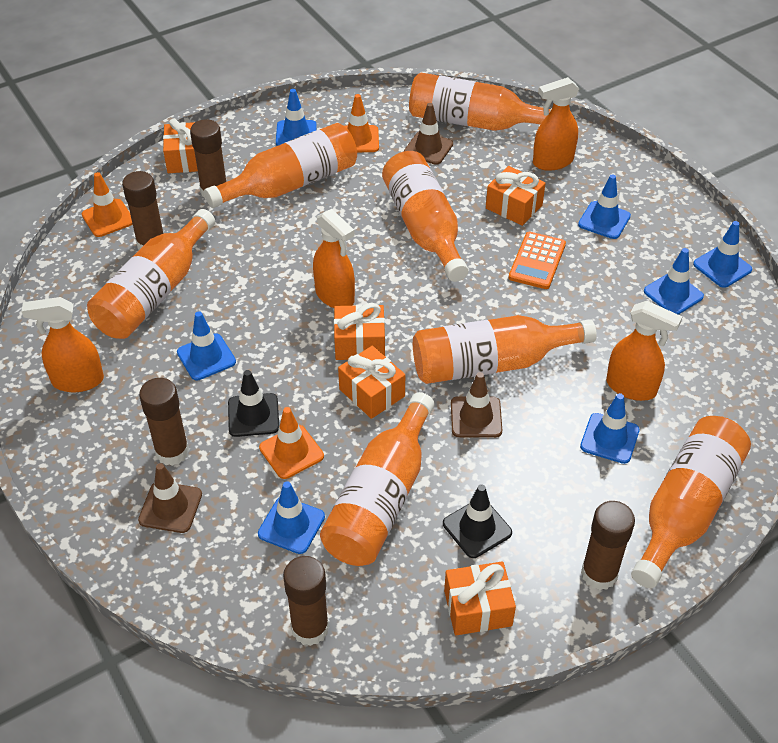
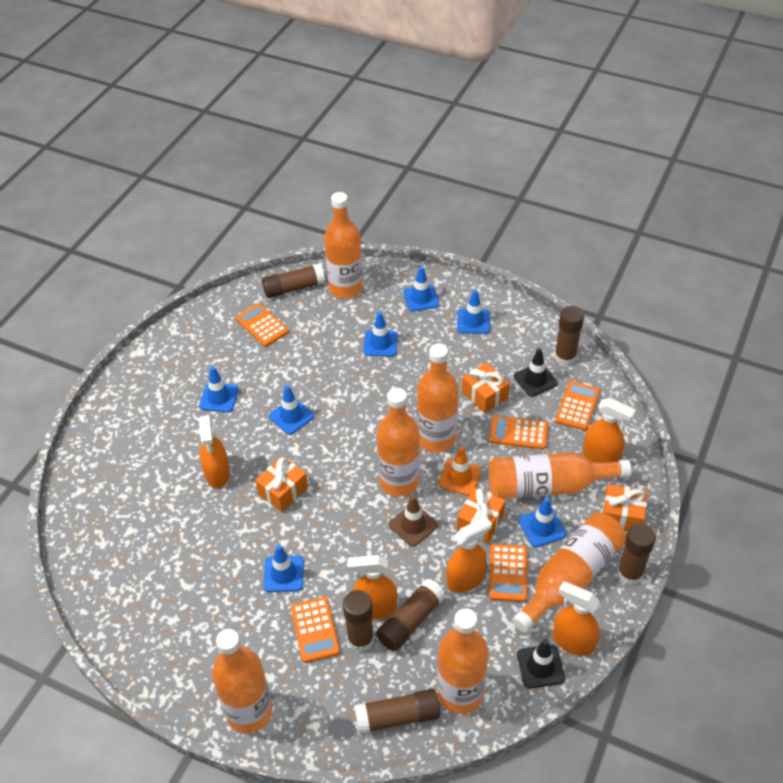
brown glue stick: [122,171,164,250] [139,378,189,466] [190,119,226,199] [283,556,329,646] [581,501,635,590] = 5 -> [262,264,325,298] [343,590,374,652] [354,689,440,734] [376,579,446,651] [554,306,584,366] [617,523,656,585] = 6
brown traffic cone: [138,463,202,533] [404,103,453,165] [451,372,502,438] = 3 -> [389,495,438,546] = 1
orange calculator: [509,232,566,289] = 1 -> [236,304,289,347] [291,597,340,663] [489,415,548,450] [489,544,527,602] [555,381,600,431] = 5
orange gift: [163,118,198,173] [334,303,385,360] [338,346,405,419] [444,561,516,635] [486,166,546,226] = 5 -> [255,456,308,512] [457,487,505,544] [462,362,510,413] [602,484,647,531] = 4
orange spray bottle: [21,297,104,392] [313,209,355,308] [533,77,579,171] [606,301,683,401] = 4 -> [199,415,230,488] [348,555,397,619] [446,517,492,593] [553,581,600,656] [583,398,636,463] = 5
orange traffic cone: [82,172,133,237] [259,407,324,479] [345,94,379,152] = 3 -> [438,447,481,496] = 1

